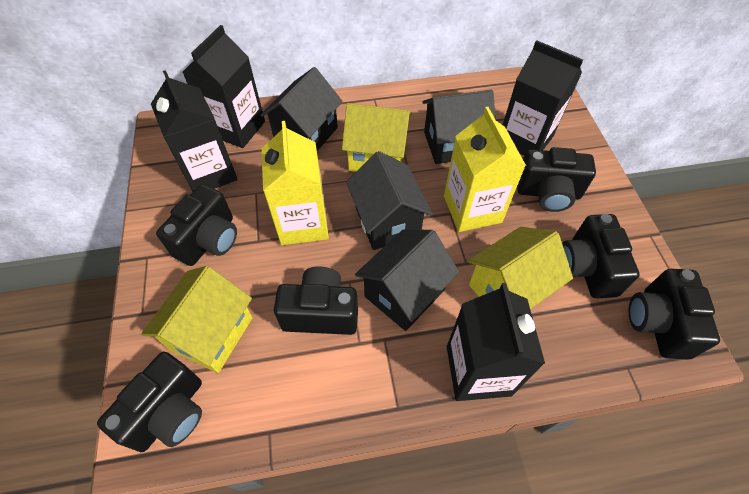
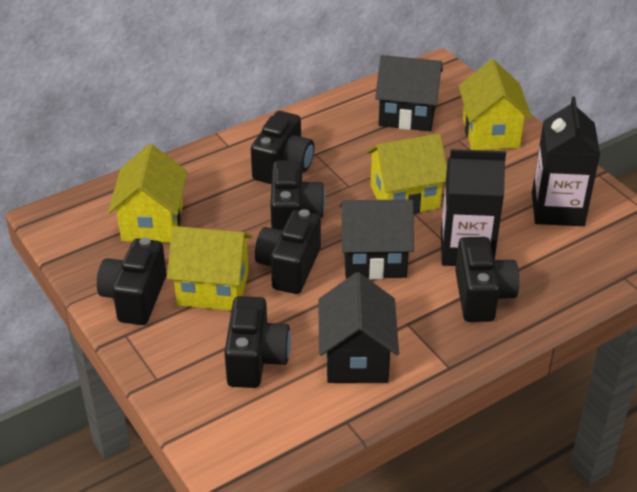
black carton: [151,70,238,192] [183,25,265,148] [447,283,545,401] [503,40,583,156] = 4 -> [441,149,506,266] [532,97,600,226] = 2
black house: [261,67,343,151] [346,151,433,250] [355,229,459,331] [422,90,495,164] = 4 -> [318,272,399,383] [340,199,414,279] [375,55,443,131] = 3
yellow carton: [262,121,329,245] [444,107,526,232] = 2 -> none = 0
yellow house: [141,266,253,373] [342,103,412,172] [468,227,573,309] = 3 -> [108,144,187,243] [167,226,252,311] [366,133,447,214] [459,59,532,150] = 4

